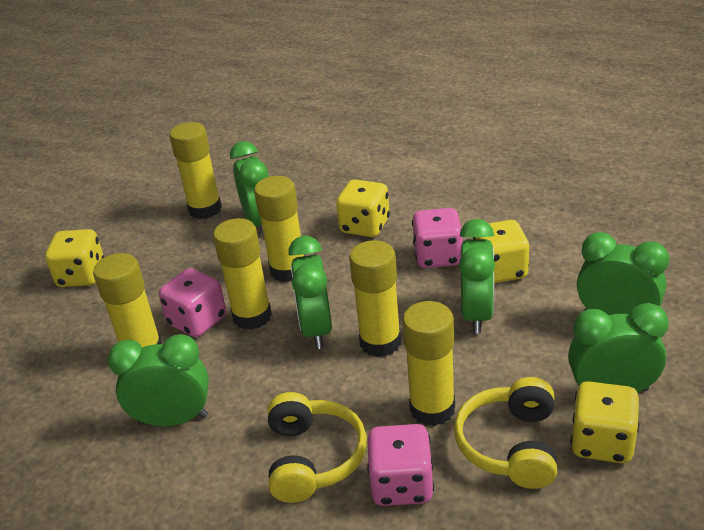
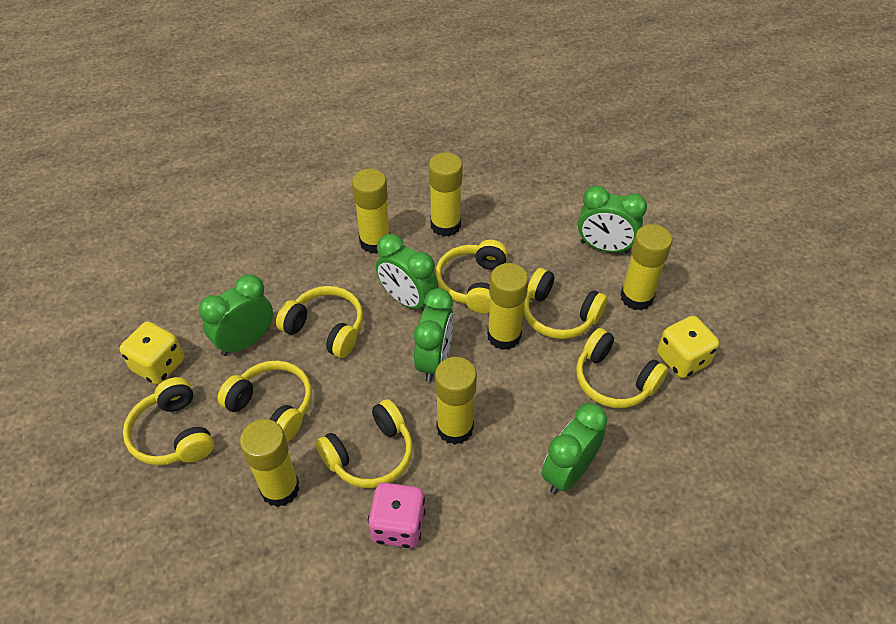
green clock: [108,334,209,426] [230,141,269,236] [288,236,332,349] [459,219,495,334] [568,303,669,393] [577,232,669,315] = 6 -> [199,275,273,356] [376,234,438,310] [414,288,454,382] [542,403,608,494] [578,186,647,254] = 5
pink dice: [159,268,226,337] [367,424,434,506] [412,208,463,268] = 3 -> [368,483,426,548] = 1
yellow dice: [45,229,104,287] [336,179,390,237] [473,220,529,283] [571,381,639,463] = 4 -> [120,322,184,385] [657,316,719,378] = 2
yellow headphones: [268,392,367,503] [454,377,557,489] = 2 -> [123,377,214,465] [217,361,312,442] [276,286,363,358] [316,399,413,488] [435,240,508,314] [523,268,607,339] [576,328,668,408] = 7

